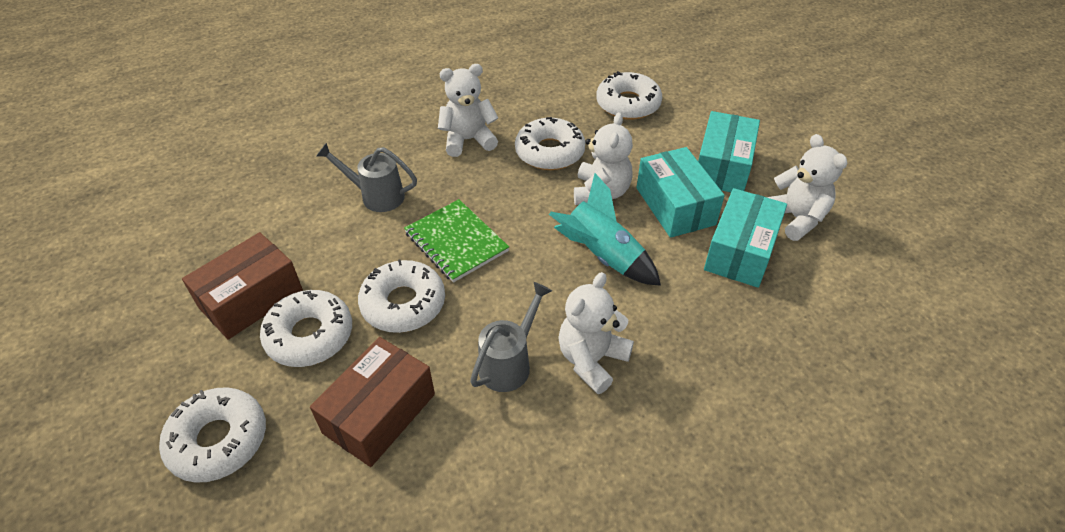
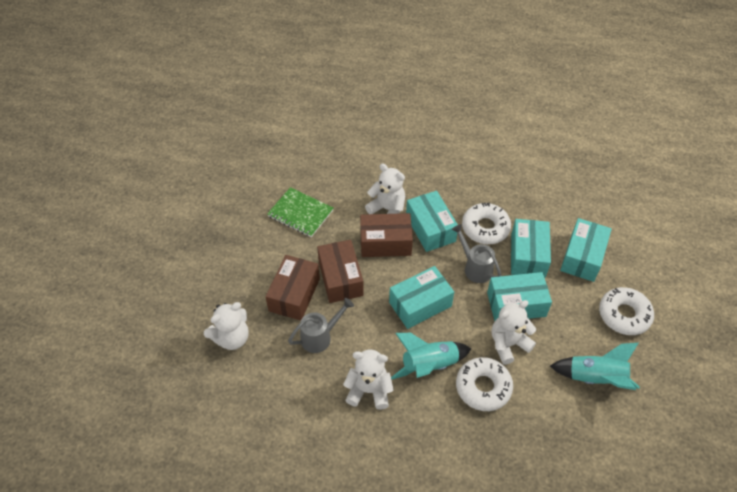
brown box: [182,232,303,340] [310,337,435,467] = 2 -> [265,255,320,321] [317,240,364,303] [360,213,413,257] = 3
turquoise box: [637,147,725,238] [698,111,760,192] [704,188,787,288] = 3 -> [389,266,454,329] [406,191,458,252] [487,272,552,321] [511,219,551,278] [560,218,612,282] = 5
turquoise rocket: [549,173,661,286] = 1 -> [391,333,471,379] [550,343,640,390] = 2
white donut: [159,387,266,483] [260,290,352,367] [358,259,445,333] [515,117,585,170] [596,71,662,120] = 5 -> [456,357,513,411] [462,203,511,244] [599,287,654,335] = 3

